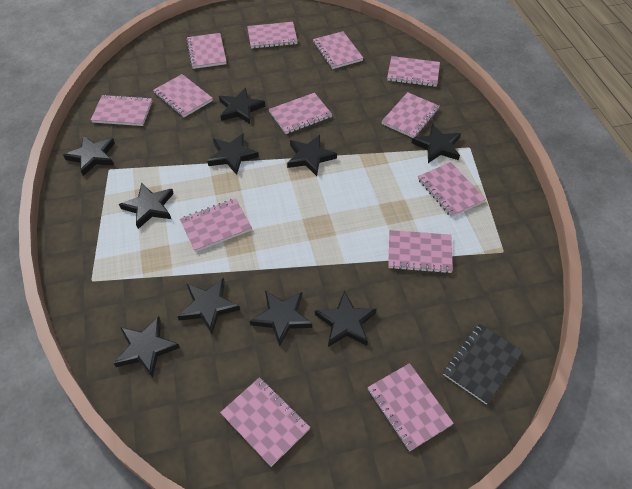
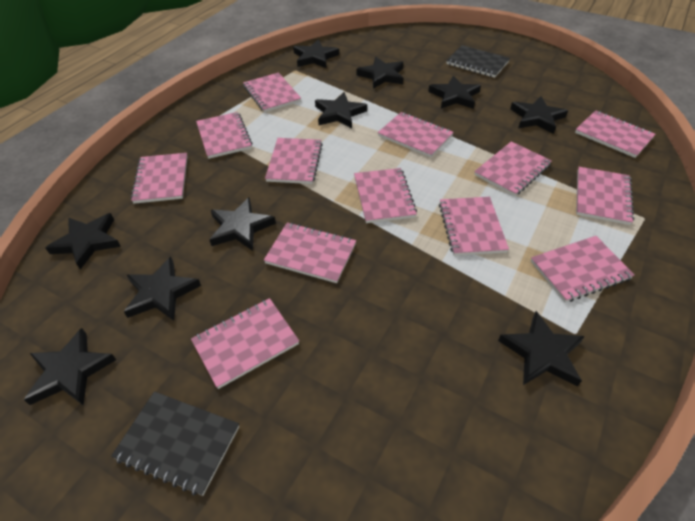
black notebook: [443,324,523,405] = 1 -> [111,391,239,496] [446,45,510,78] = 2

